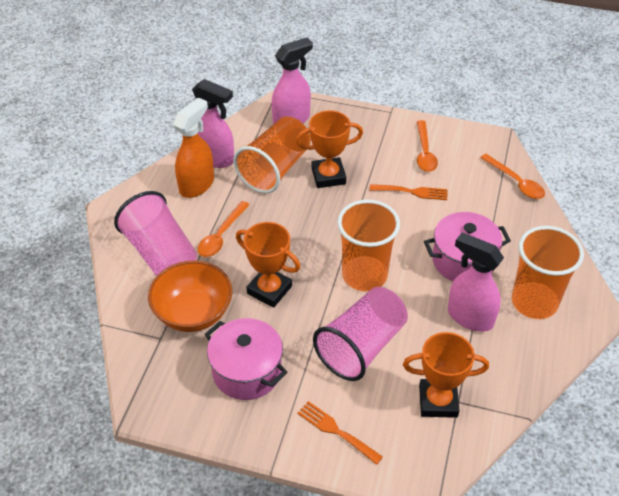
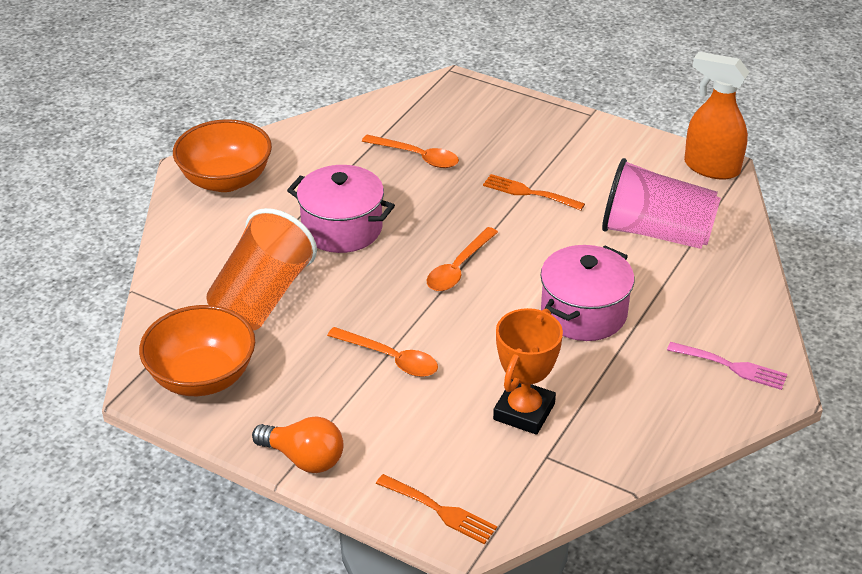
orange bowl: [148,261,232,332] = 1 -> [139,305,255,396] [173,119,272,192] = 2
orange cup: [233,116,311,193] [337,199,400,291] [512,226,584,319] = 3 -> [206,208,317,331] = 1
orange light bulb: none = 0 -> [252,416,344,473] = 1
orange trophy: [236,222,300,308] [296,110,363,188] [403,332,489,418] = 3 -> [493,308,563,435] = 1
pink cup: [114,191,197,276] [313,287,408,381] = 2 -> [602,158,721,249] = 1
pink fork: none = 0 -> [667,342,787,390] = 1
pink spray bottle: [192,79,234,168] [272,38,313,124] [448,233,504,332] = 3 -> none = 0

